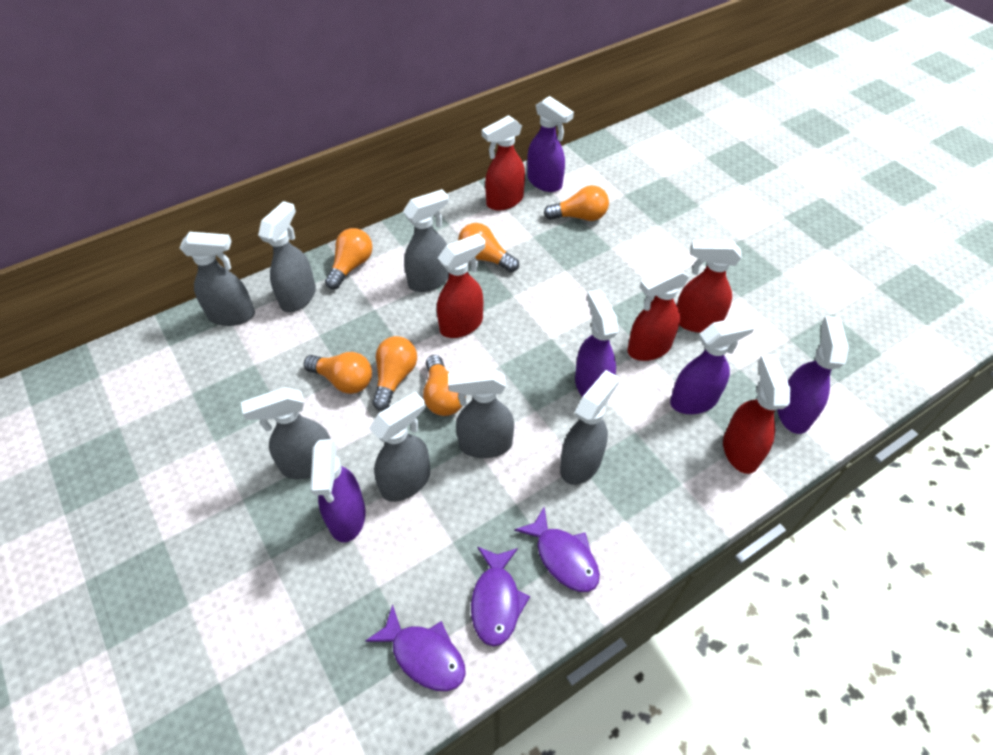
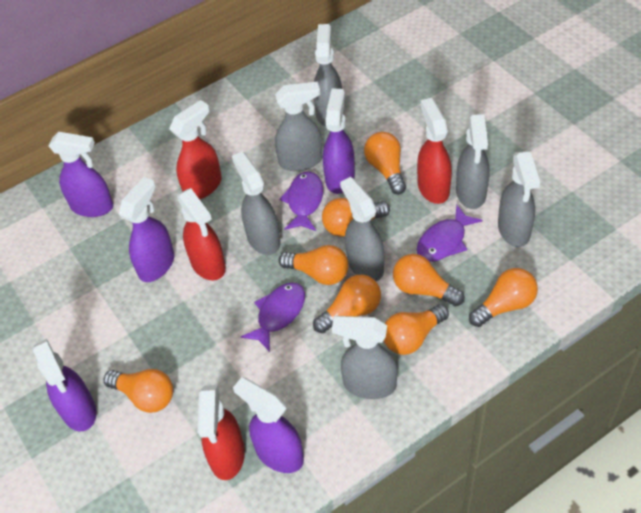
orange light bulb: [304,352,372,394] [325,228,373,290] [372,336,417,410] [423,355,466,416] [458,223,519,272] [544,185,609,221] = 6 -> [104,369,173,413] [279,245,349,285] [313,275,381,333] [322,198,390,237] [364,132,406,195] [384,304,449,355] [393,254,465,306] [469,268,538,327] = 8
red spray bottle: [437,234,485,338] [482,115,525,211] [627,265,689,361] [677,240,742,333] [723,355,791,474] = 5 -> [169,100,221,199] [177,188,226,281] [198,385,245,480] [417,98,452,204] = 4

